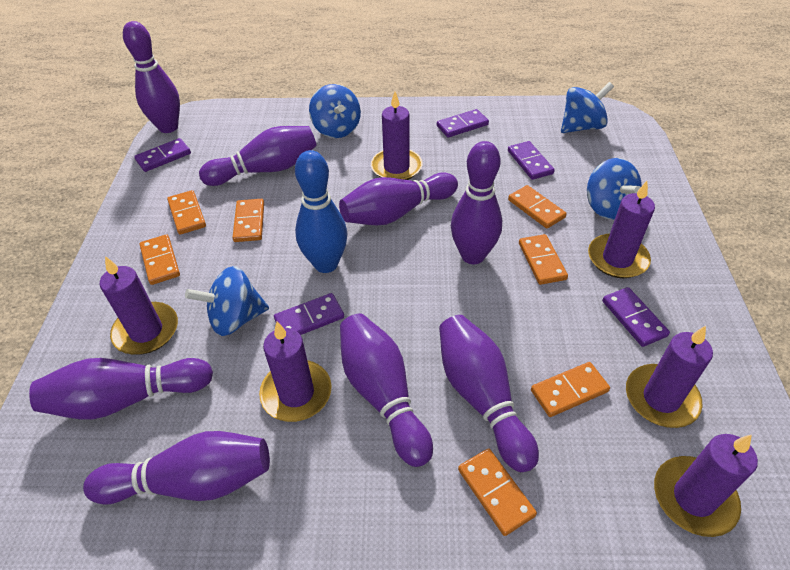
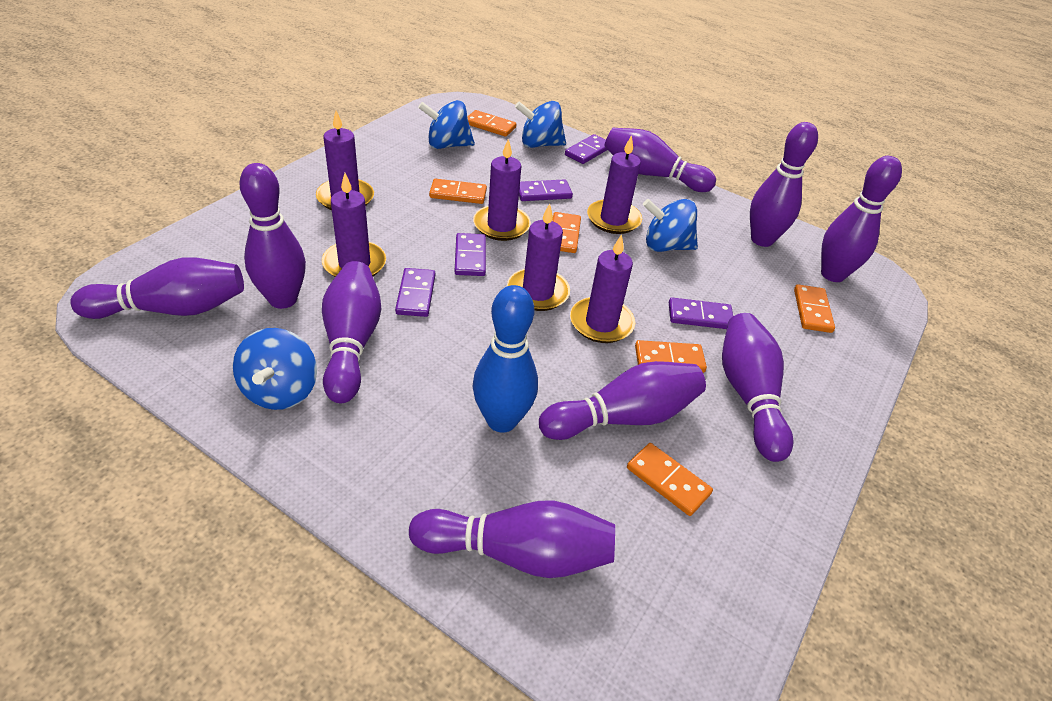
orange domino: [140,234,180,285] [167,190,206,235] [232,199,264,242] [458,448,537,536] [508,185,567,228] [519,234,568,285] [531,362,610,417] = 7 -> [429,179,487,204] [467,110,516,137] [552,212,581,253] [627,443,713,516] [635,340,707,373] [794,284,835,333] = 6
purple bowling pin: [29,358,213,420] [83,431,270,505] [123,21,180,133] [199,126,317,186] [339,172,458,225] [340,313,433,467] [439,315,539,472] [451,141,502,264] = 8 -> [70,258,244,319] [239,163,306,309] [322,261,382,403] [409,500,615,578] [539,361,706,440] [604,128,716,192] [722,313,794,462] [750,122,818,247] [821,156,902,282] = 9

